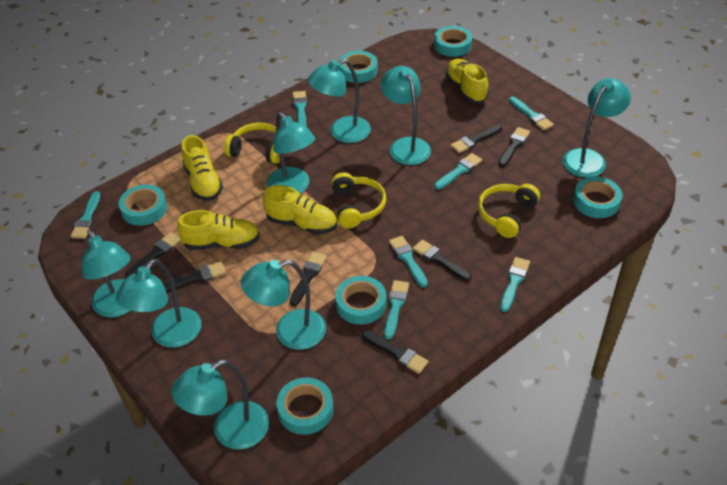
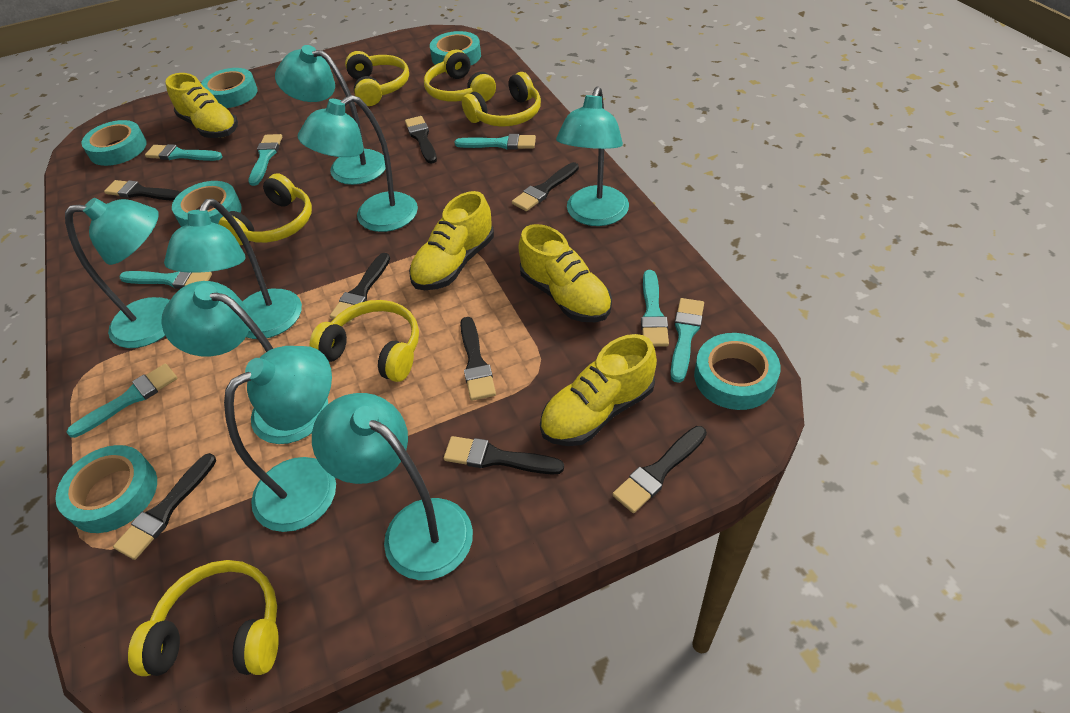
black brush: [125,232,181,278] [163,261,226,292] [290,252,327,306] [362,330,429,374] [413,240,471,281] [451,125,502,153] [498,127,530,167] = 7 -> [104,180,181,201] [113,453,216,560] [330,253,390,323] [405,116,437,164] [444,436,564,474] [460,317,496,401] [512,162,579,211] [612,426,707,513] = 8
yellow headphones: [224,123,280,164] [331,172,386,228] [478,184,540,238] = 3 -> [128,560,279,676] [219,173,312,245] [309,300,419,382] [345,51,409,106] [424,49,496,102] [462,72,541,127] = 6

